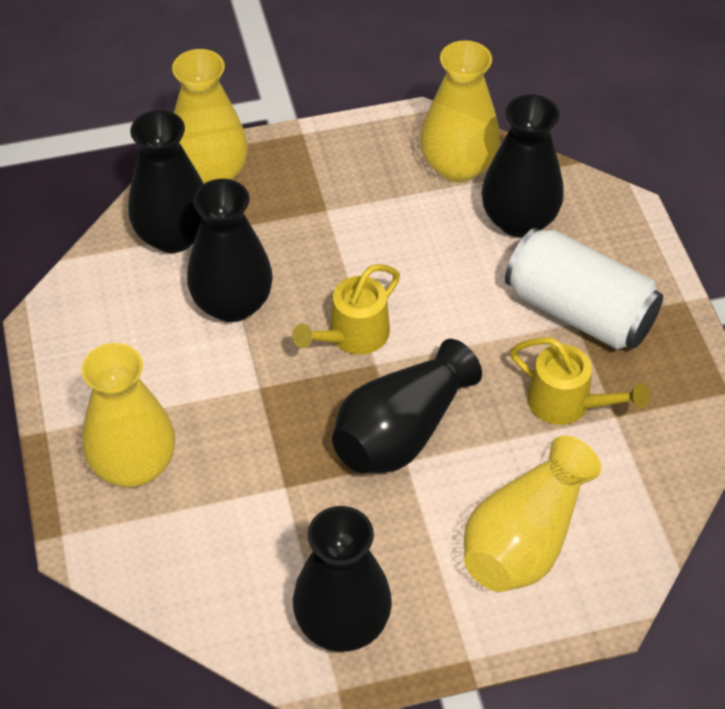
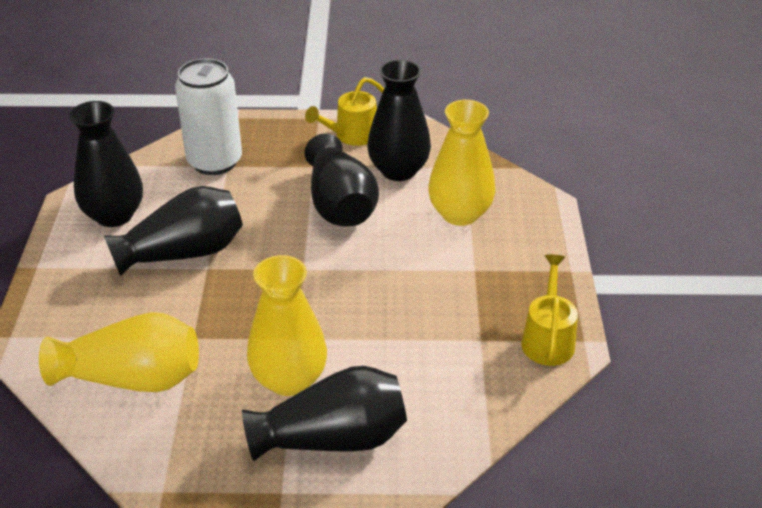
yellow vase: [82,343,175,487] [172,49,248,183] [420,40,500,182] [464,436,601,592] = 4 -> [39,312,199,392] [247,255,327,396] [428,100,495,226] = 3

